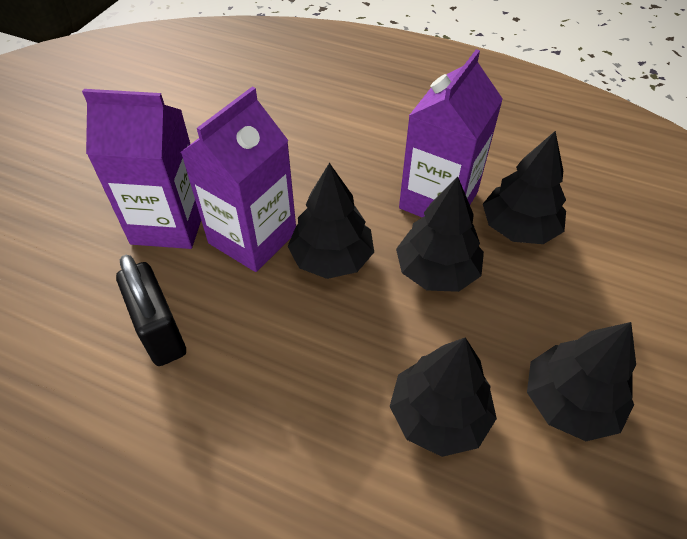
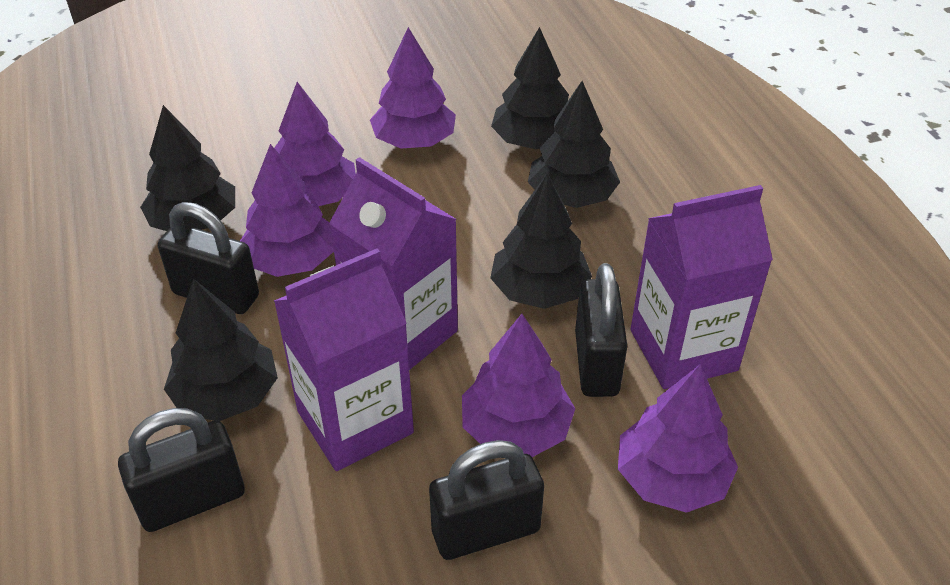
black padlock: [116,255,186,366] = 1 -> [118,408,245,532] [158,202,259,314] [429,440,544,560] [575,263,627,397] = 4
purple tree: none = 0 -> [240,144,334,277] [274,82,356,206] [370,27,456,149] [462,314,575,457] [618,364,738,513] = 5

